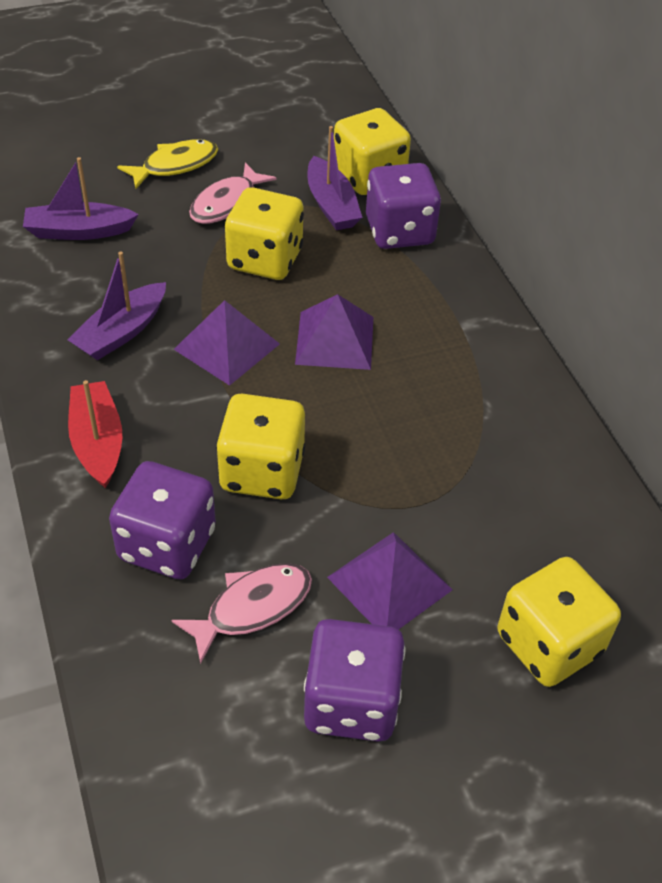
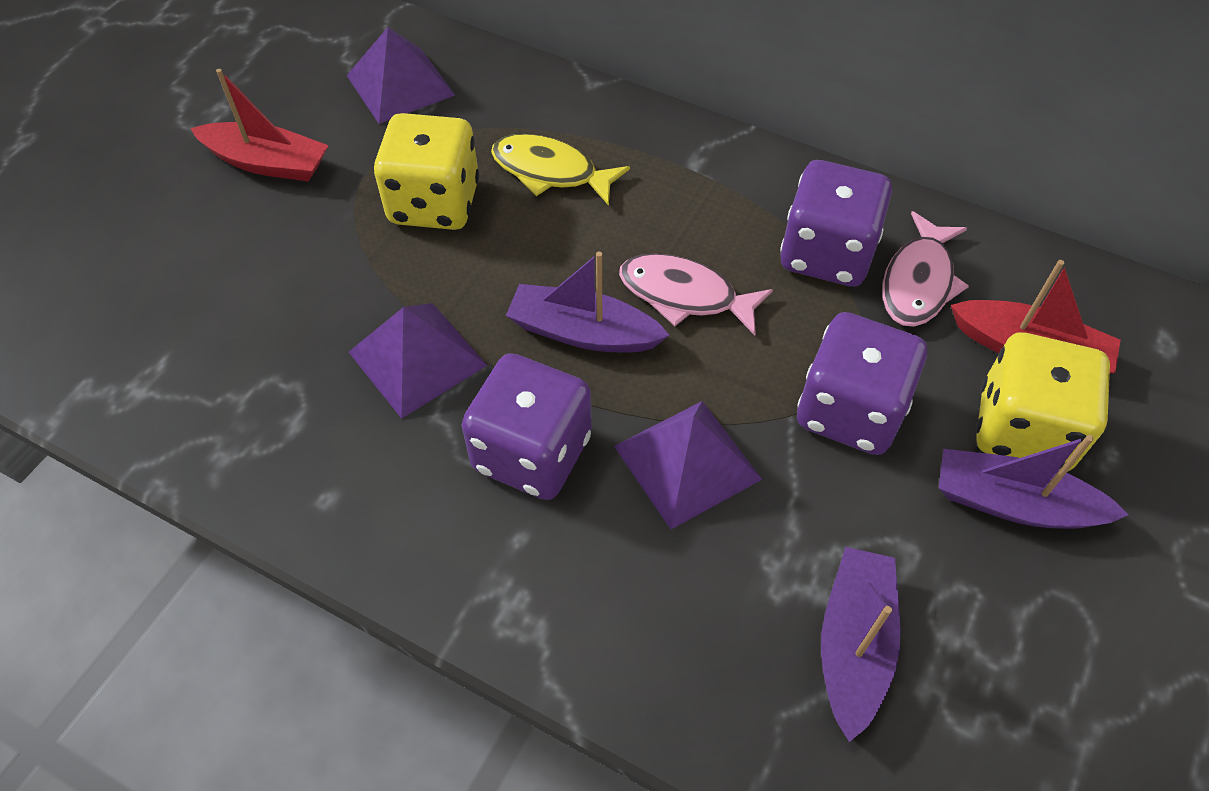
red boat: [68,380,122,488] = 1 -> [190,69,329,181] [951,260,1121,374] = 2
yellow dice: [216,394,305,499] [225,187,304,280] [334,108,411,195] [497,557,621,687] = 4 -> [374,113,479,230] [976,332,1110,471] = 2

